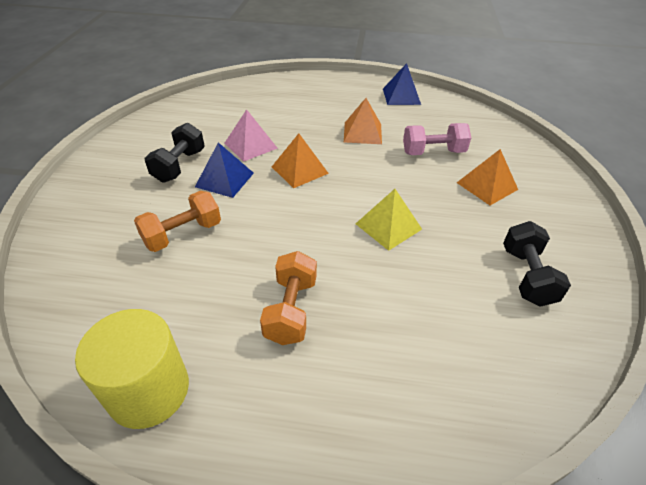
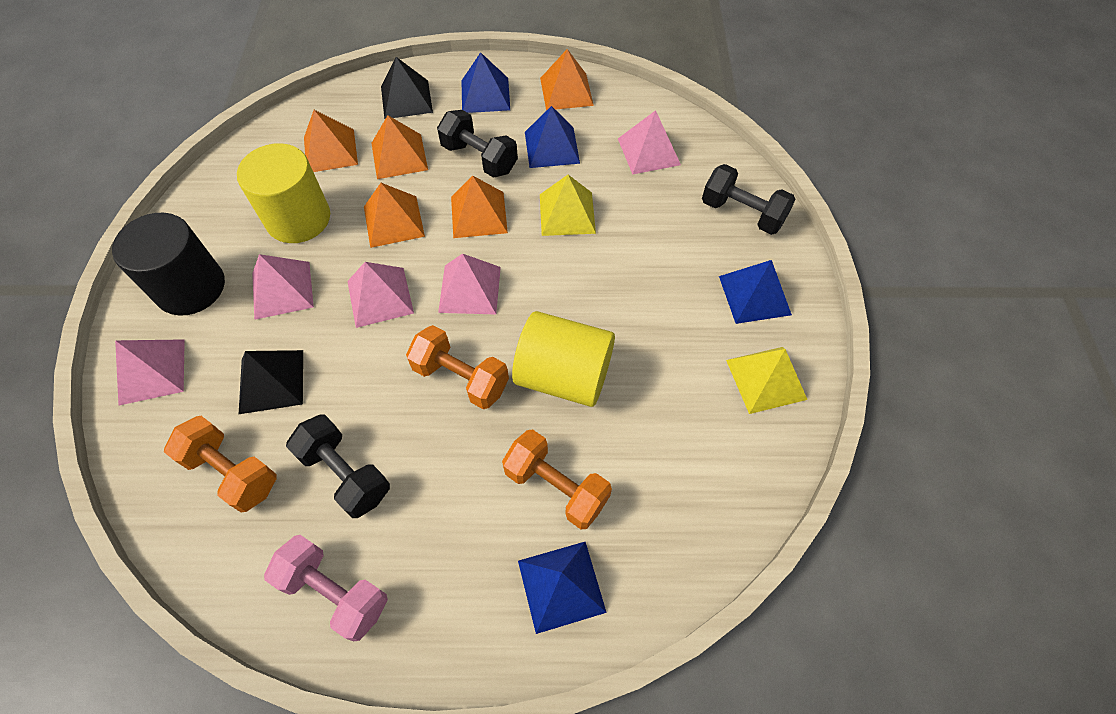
black cylinder: none = 0 -> [112,213,225,316] = 1
black dumbbell: [144,123,205,183] [503,221,571,307] = 2 -> [286,414,390,518] [437,110,518,178] [702,164,796,235] = 3
black pyramid: none = 0 -> [238,350,303,415] [381,57,433,119] = 2
blue pyramid: [195,142,254,198] [383,63,421,105] = 2 -> [461,52,510,113] [518,542,607,634] [525,106,580,168] [719,260,792,324] = 4
orange dumbbell: [134,191,221,252] [260,251,317,345] = 2 -> [164,416,277,513] [406,325,509,409] [502,429,612,529] = 3
orange pyramid: [272,133,329,188] [344,98,382,144] [457,149,518,205] = 3 -> [304,110,358,172] [364,183,425,248] [372,115,428,179] [451,176,508,238] [540,49,594,110] = 5
pink pyramid: [225,109,278,162] = 1 -> [115,339,185,406] [252,254,314,320] [347,262,414,328] [438,254,501,314] [618,110,681,175] = 5
yellow cylinder: [75,309,189,429] = 1 -> [237,143,330,243] [512,311,615,407] = 2
yellow pyramid: [356,189,422,251] = 1 -> [540,175,596,236] [726,347,808,414] = 2

